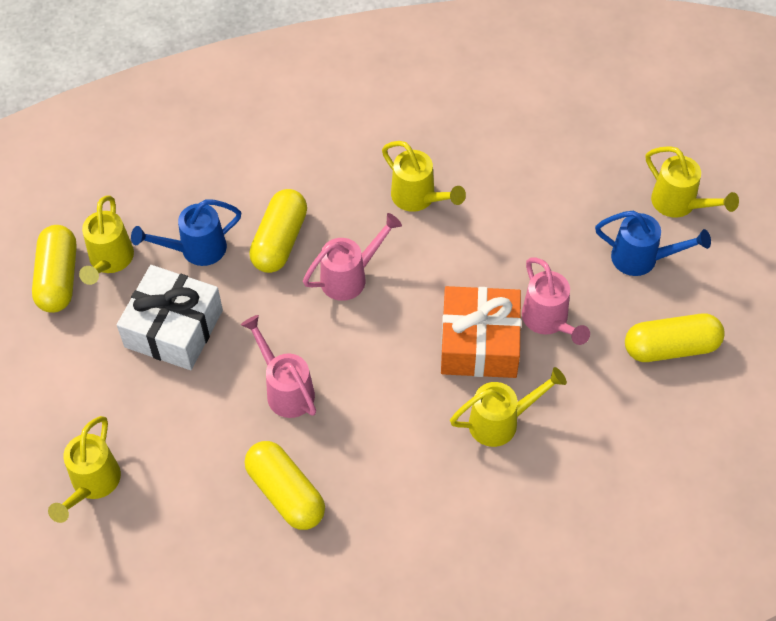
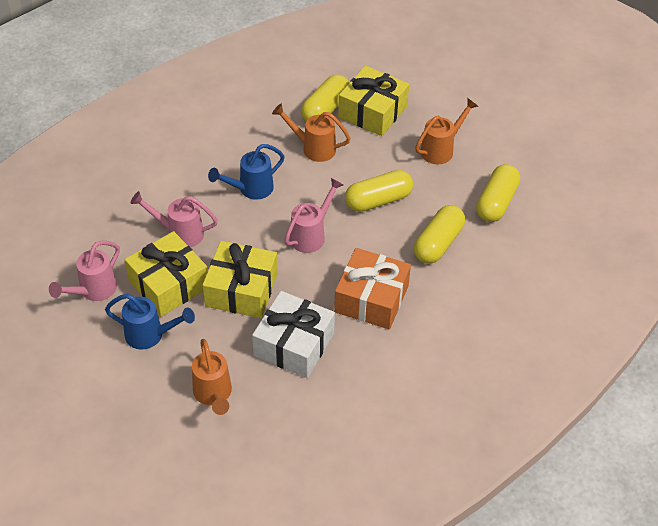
orange watering can: none = 0 -> [192,339,232,415] [272,104,351,162] [415,98,478,164] = 3
yellow gift: none = 0 -> [125,231,208,317] [203,241,278,318] [338,66,409,136] = 3
yellow watering can: [48,416,121,523] [79,196,134,285] [382,141,466,212] [450,367,567,447] [646,146,739,218] = 5 -> none = 0

